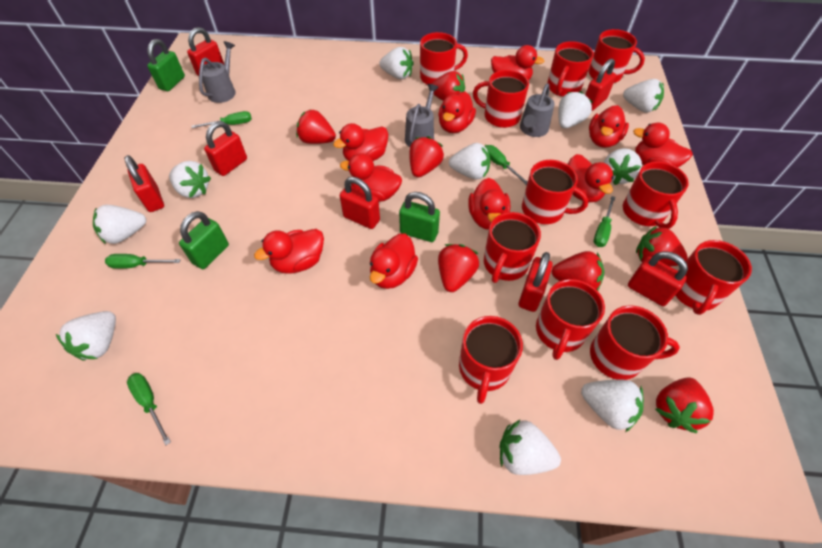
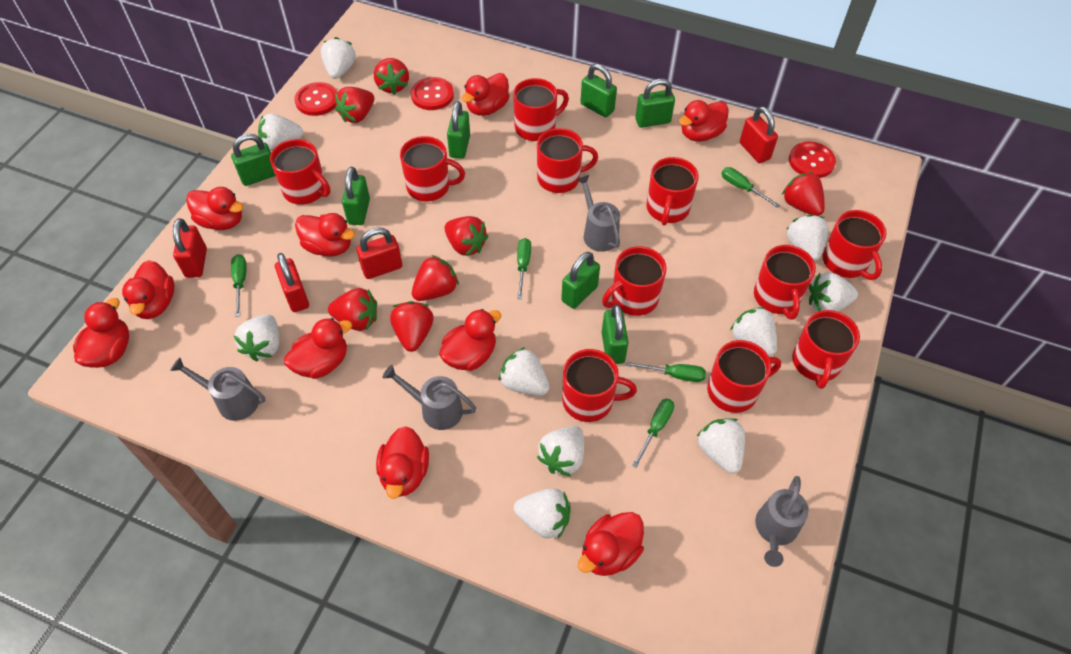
green padlock: [147,39,185,91] [179,211,229,269] [399,192,440,242] = 3 -> [231,134,276,186] [342,167,370,225] [447,101,470,159] [561,252,600,309] [580,64,617,117] [602,304,629,364] [635,79,675,128] = 7
grey watering can: [199,41,236,103] [405,84,439,147] [520,83,555,137] = 3 -> [170,357,266,421] [382,365,476,430] [577,175,620,252] [755,476,809,567] = 4
red button: none = 0 -> [294,82,338,116] [411,77,454,110] [789,142,836,178] = 3
red padlock: [124,155,164,212] [187,27,224,76] [204,121,247,176] [340,177,380,229] [518,252,553,312] [585,59,616,111] [628,251,688,306] = 7 -> [173,218,207,278] [275,253,309,312] [356,227,402,279] [740,106,778,163] = 4

